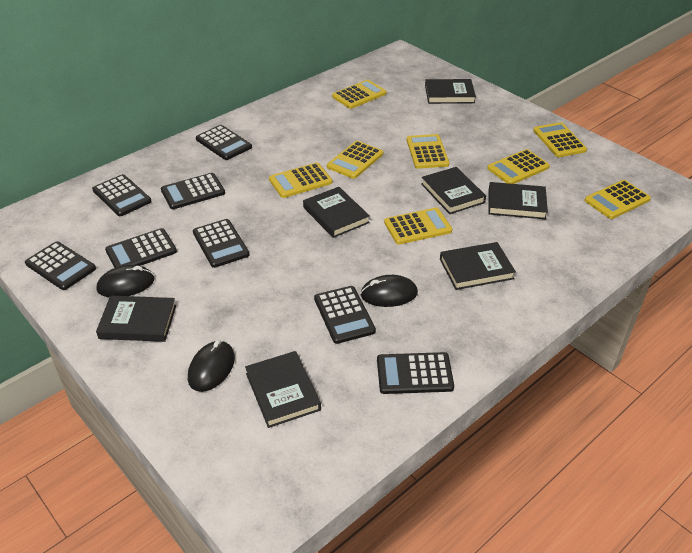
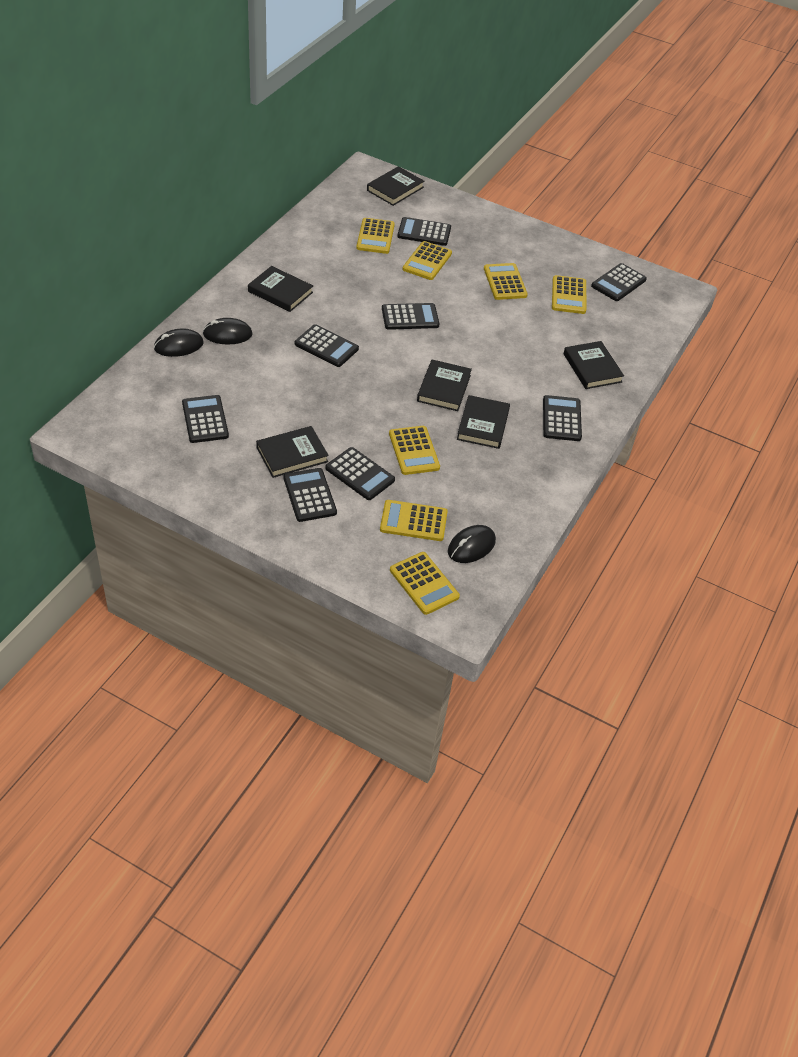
black book: [96,296,176,342] [245,351,321,428] [303,187,370,238] [421,167,486,214] [425,79,476,104] [440,242,516,290] [488,182,548,219] = 7 -> [248,266,313,312] [256,426,329,478] [367,166,424,206] [417,359,472,411] [457,395,510,449] [564,341,624,389] = 6
yellow calculator: [269,163,332,198] [327,141,383,179] [332,80,386,109] [384,207,452,245] [407,134,450,169] [487,149,550,184] [533,122,587,157] [585,180,651,219] = 8 -> [356,218,395,254] [380,500,448,541] [389,426,440,475] [390,552,460,615] [403,241,452,280] [484,263,528,300] [552,275,586,314] = 7

